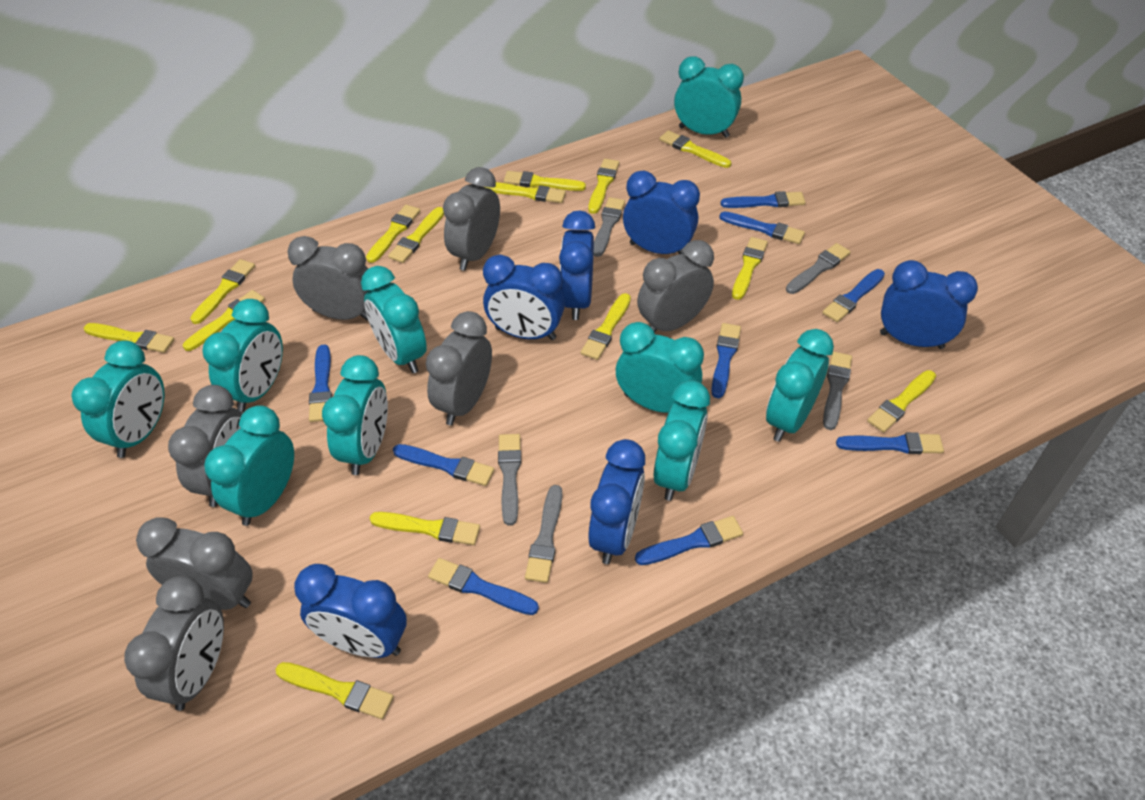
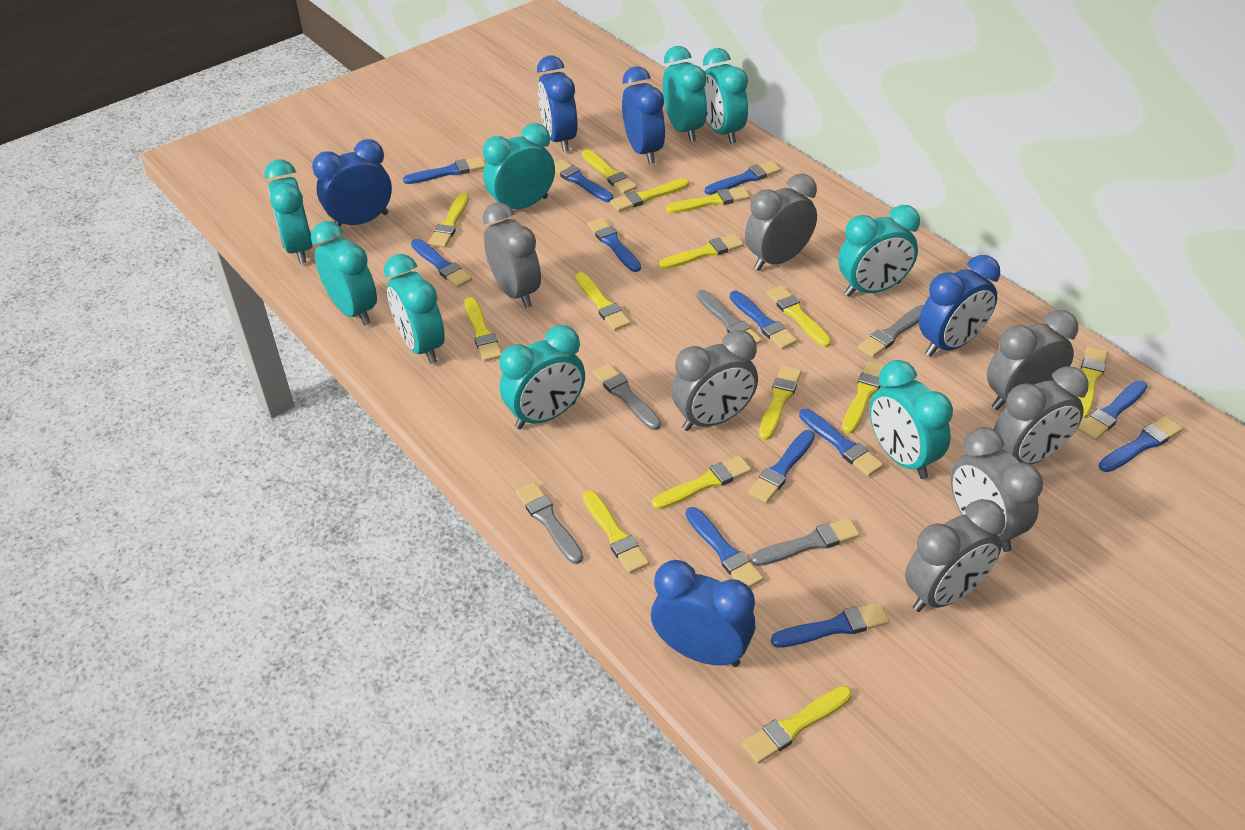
blue brush: [309,345,332,422] [393,444,494,486] [428,558,539,615] [635,516,743,565] [711,323,741,398] [719,212,805,244] [720,191,806,208] [822,269,885,322] [836,432,944,454] = 9 -> [403,157,485,184] [411,239,472,288] [554,159,613,202] [587,218,641,272] [686,507,764,587] [705,161,781,195] [730,291,797,349] [748,430,815,503] [771,602,890,648] [799,409,884,476] [1078,380,1147,440] [1099,416,1183,472] = 12
blue clock: [294,564,407,658] [483,255,565,340] [559,210,595,320] [588,439,645,564] [623,171,700,254] [880,260,978,349] = 6 -> [312,139,392,227] [537,55,578,152] [622,67,666,164] [651,560,755,667] [919,255,1000,357] = 5

